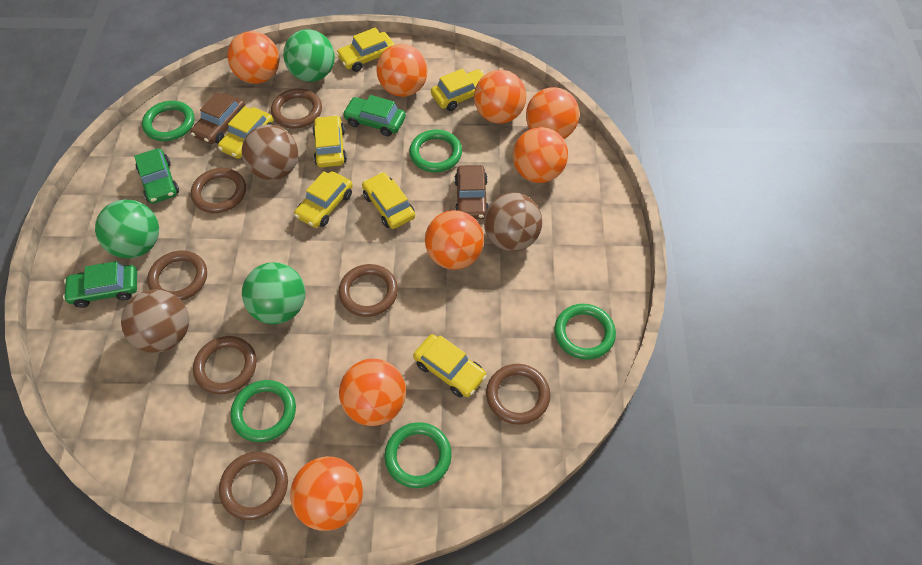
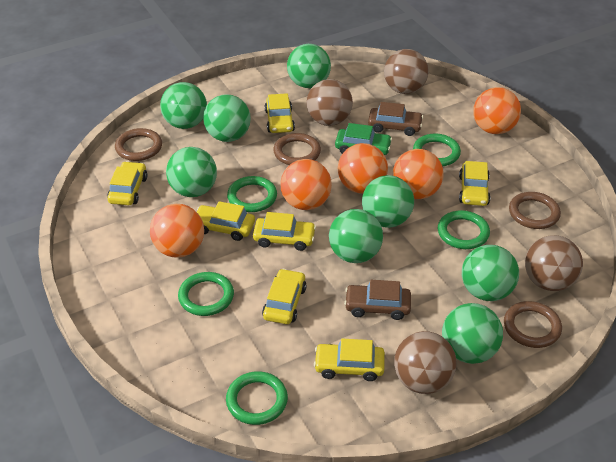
brown ball: [121,289,189,353] [242,124,298,180] [484,193,542,251] = 3 -> [306,79,353,126] [384,49,429,94] [394,331,457,394] [525,235,583,291] = 4
brown ring: [147,250,207,301] [191,168,246,213] [193,336,257,395] [219,452,288,520] [271,89,322,129] [339,264,398,317] [486,364,550,425] = 7 -> [115,128,162,161] [273,133,321,165] [504,301,562,348] [509,192,561,229] = 4
green ball: [95,200,159,258] [242,262,306,324] [283,29,335,82] = 3 -> [160,82,207,129] [166,147,217,197] [203,94,251,142] [287,44,331,88] [329,209,383,263] [362,175,414,228] [442,303,503,364] [462,245,519,301] = 8
green car: [63,261,137,308] [134,148,179,204] [343,95,406,137] = 3 -> [335,123,392,155] = 1
orange ball: [227,31,280,84] [290,456,363,531] [339,359,406,426] [376,44,428,97] [425,210,484,270] [474,70,526,124] [513,127,568,183] [526,87,579,139] = 8 -> [150,204,204,258] [280,159,332,210] [338,143,388,194] [393,149,444,199] [473,87,521,134] = 5

